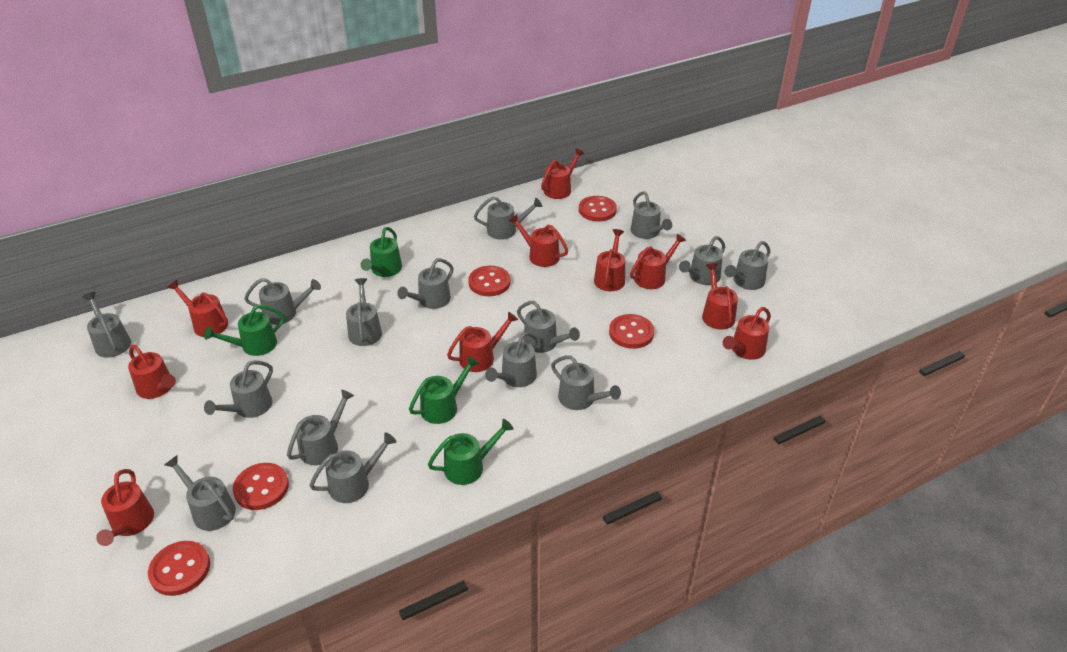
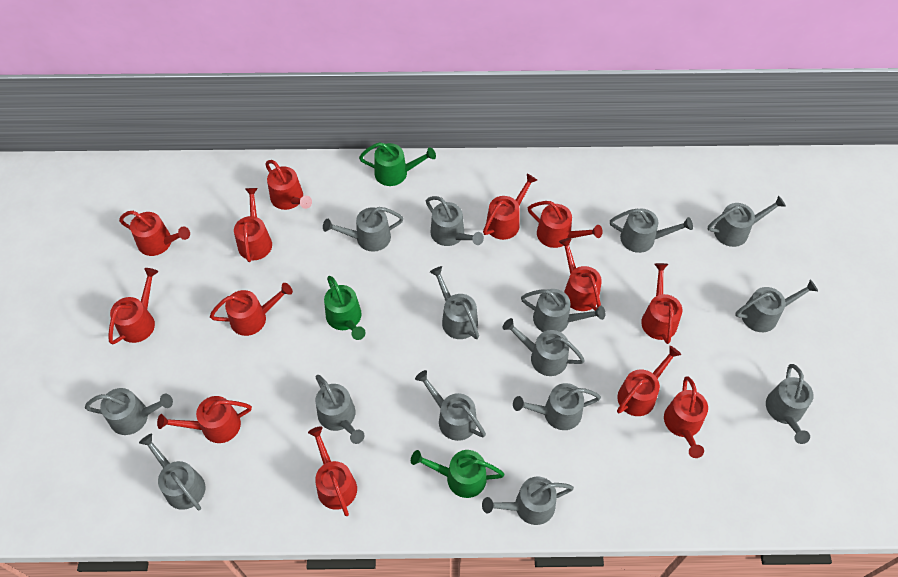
green watering can: [204,305,285,356] [361,227,402,277] [409,356,479,424] [428,419,514,485] = 4 -> [324,276,366,340] [359,142,436,186] [411,450,504,498] = 3
red button: [148,541,210,596] [233,463,289,510] [468,266,511,296] [579,196,617,221] [609,314,654,349] = 5 -> none = 0
red watering can: [96,469,154,546] [128,345,176,399] [167,280,228,337] [447,312,518,372] [509,214,568,267] [541,148,584,199] [594,229,625,291] [630,234,686,289] [702,263,738,330] [723,307,771,360] = 10 -> [108,268,158,344] [119,211,190,256] [157,396,252,443] [210,283,293,336] [234,188,272,262] [265,160,312,210] [308,426,357,516] [483,174,537,240] [528,201,603,248] [559,238,602,311] [617,346,681,416] [641,263,682,344] [664,376,708,458] = 13

